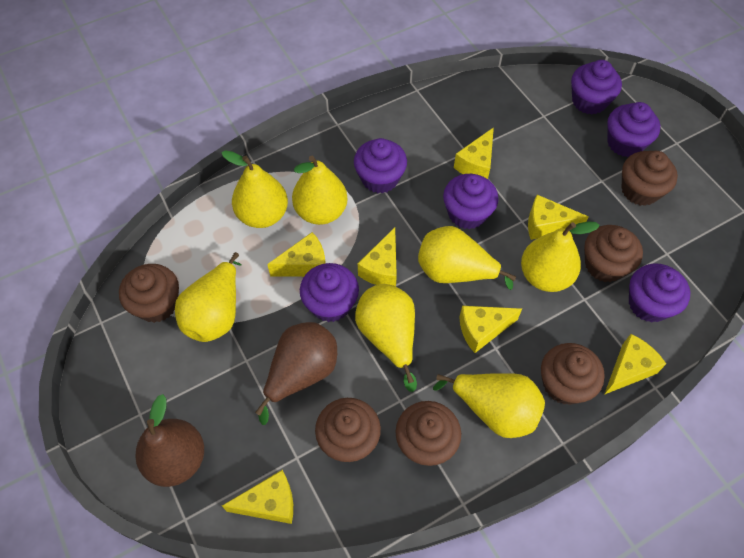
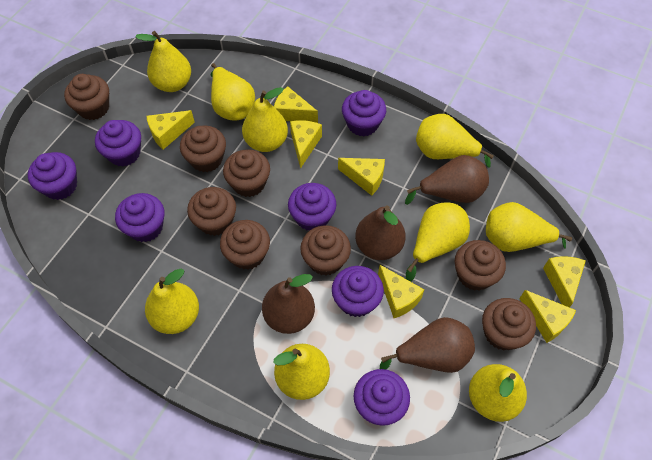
brown cupcake: [119,264,179,323] [315,398,381,462] [395,401,461,466] [541,343,605,405] [584,225,643,282] [622,151,678,206] = 6 -> [64,74,109,120] [180,126,226,172] [187,187,236,236] [220,220,270,270] [223,149,270,197] [300,225,351,275] [455,240,506,291] [482,298,536,350] = 8
brown pear: [136,394,204,487] [255,322,337,425] = 2 -> [262,274,315,334] [355,206,406,260] [380,317,475,373] [405,155,489,205] = 4
purple cupcake: [300,263,359,322] [354,138,407,193] [443,174,499,229] [571,60,622,115] [607,102,660,157] [629,263,690,322] = 6 -> [28,152,77,200] [95,120,141,167] [115,193,165,242] [288,183,336,231] [332,266,384,317] [342,90,386,136] [354,369,410,426] = 7
yellow pear: [175,252,242,342] [221,150,288,228] [292,156,348,225] [355,284,417,392] [418,226,516,290] [433,374,545,438] [521,221,600,292] = 7 -> [135,31,191,92] [145,269,199,334] [211,63,255,121] [242,87,288,152] [273,344,330,400] [406,202,470,282] [416,114,494,168] [469,364,527,422] [486,202,572,252] = 9

